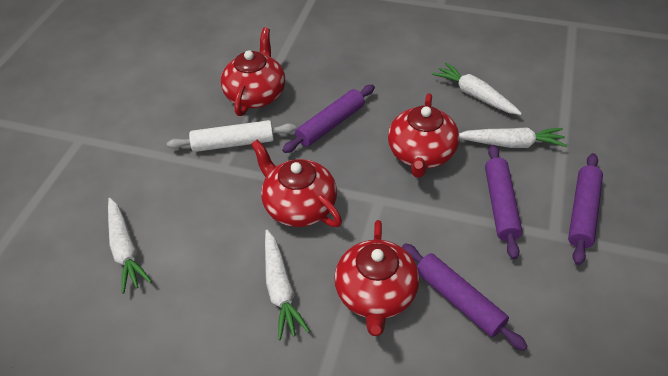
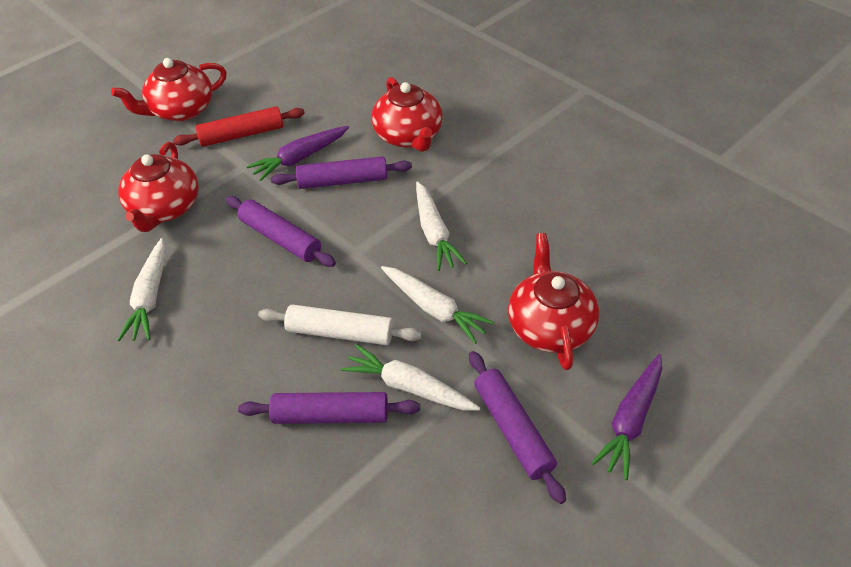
purple carrot: none = 0 -> [246,126,349,181] [591,354,662,480] = 2
red rolling pin: none = 0 -> [173,106,305,147] = 1

